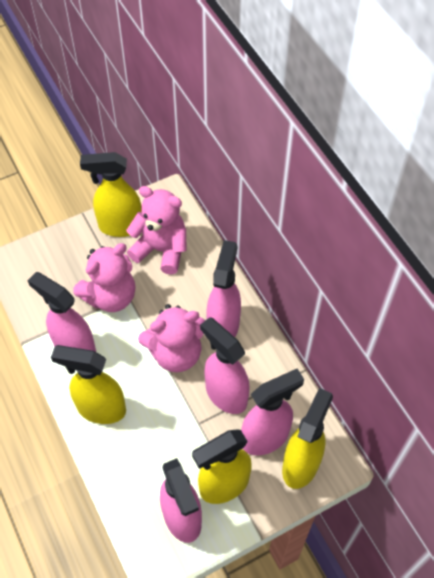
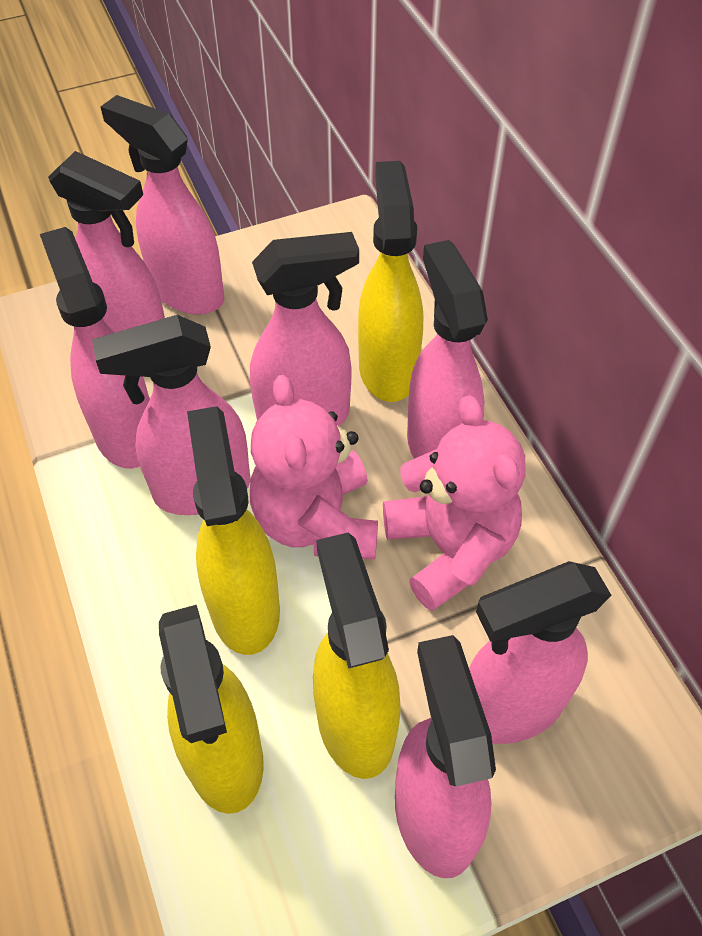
pink spray bottle: [27,272,96,352] [160,458,202,543] [200,317,249,414] [207,240,241,337] [241,369,304,456] = 5 -> [40,227,150,469] [48,151,165,333] [92,315,250,515] [101,95,224,315] [250,232,359,426] [395,635,496,878] [407,240,488,459] [469,561,611,744] = 8
pink teddy bear: [73,243,135,312] [126,186,187,274] [138,304,205,372] = 3 -> [250,375,378,559] [383,395,526,611] = 2

